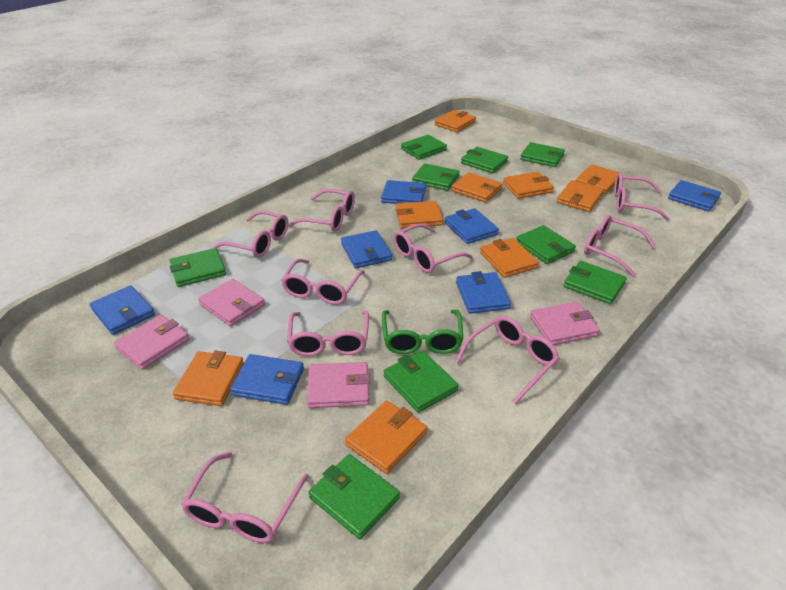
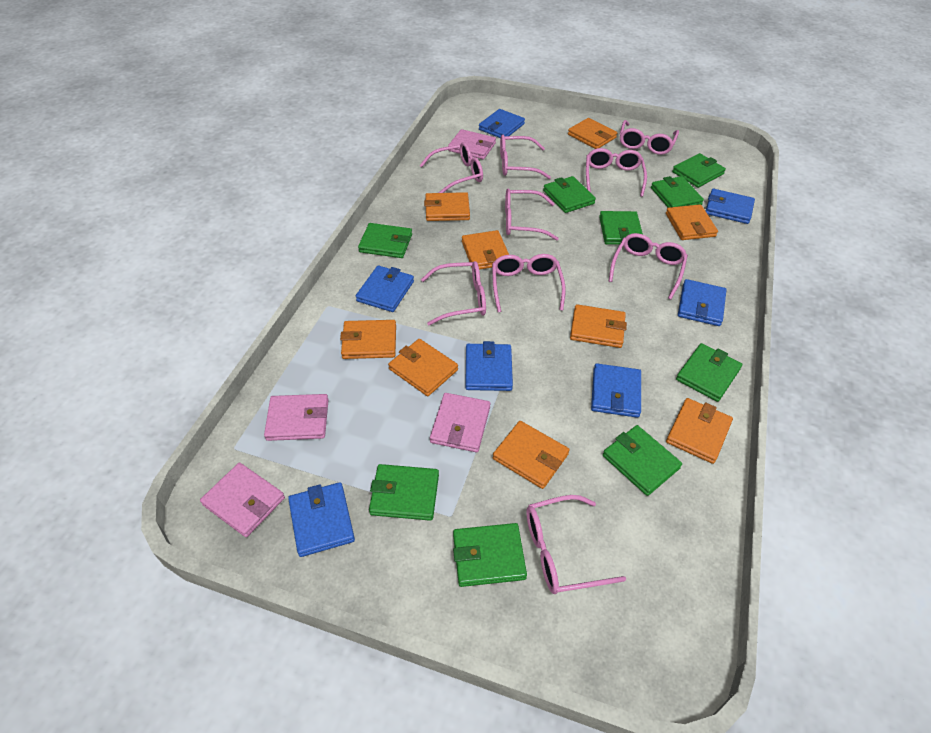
green glasses: [382,310,463,354] = 1 -> none = 0

